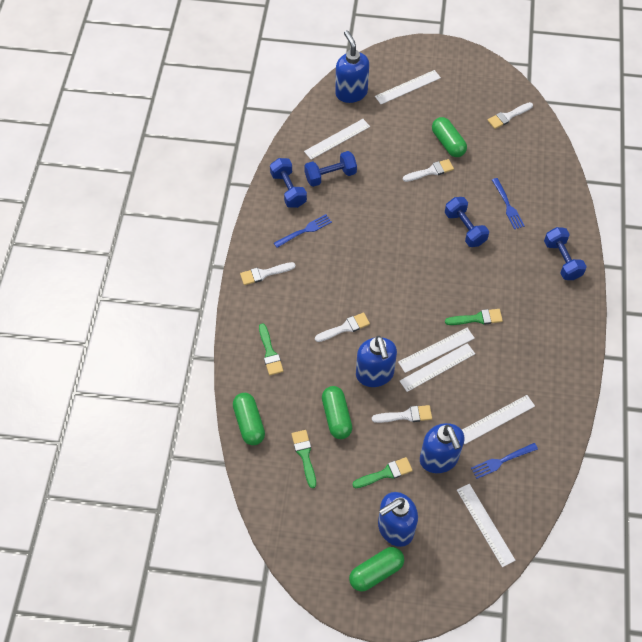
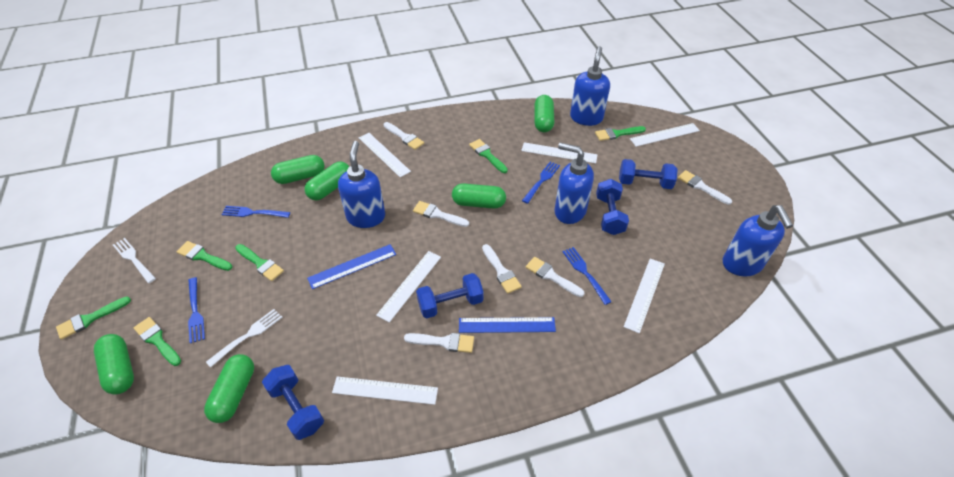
blue fork: [274,214,332,248] [471,443,538,479] [492,178,525,229] = 3 -> [188,277,205,343] [221,206,290,218] [522,161,560,204] [563,247,612,305] = 4
blue ruler: none = 0 -> [307,244,396,289] [459,317,556,333] = 2
green brush: [259,323,283,375] [291,430,316,488] [352,457,413,488] [445,309,503,325] = 4 -> [56,296,131,340] [134,317,181,366] [177,241,232,271] [235,244,284,281] [469,139,508,173] [595,126,646,141] = 6
green capsule: [233,393,265,445] [322,386,352,439] [349,547,404,592] [432,117,467,157] = 4 -> [94,334,134,395] [204,354,254,423] [271,155,325,184] [305,161,350,201] [452,184,506,209] [534,95,554,132] = 6
white brush: [240,262,296,285] [315,312,370,342] [372,405,432,423] [403,159,454,182] [488,102,533,129] = 5 -> [384,122,424,150] [404,333,474,353] [413,201,469,227] [482,244,522,294] [526,257,585,297] [678,170,732,205] = 6
white fork: none = 0 -> [113,238,156,283] [206,309,282,367] = 2

